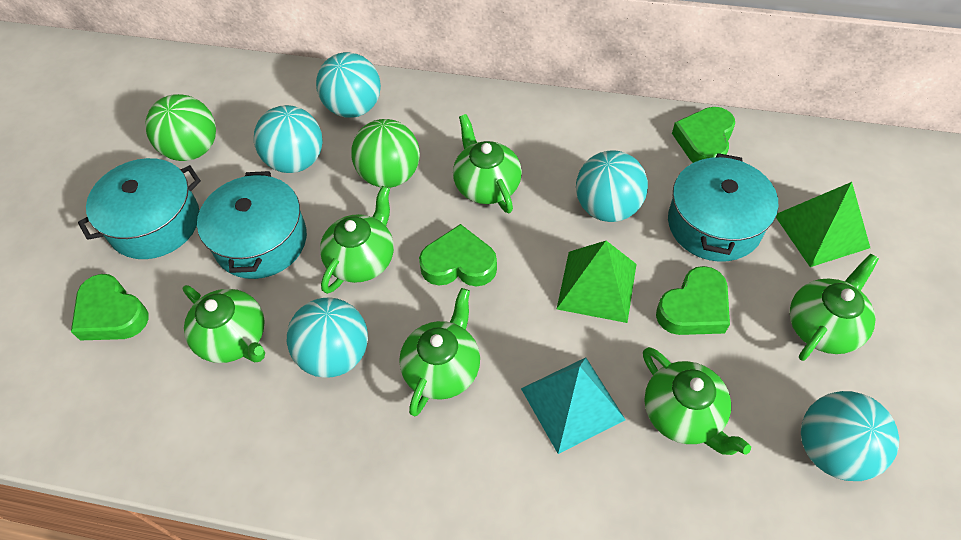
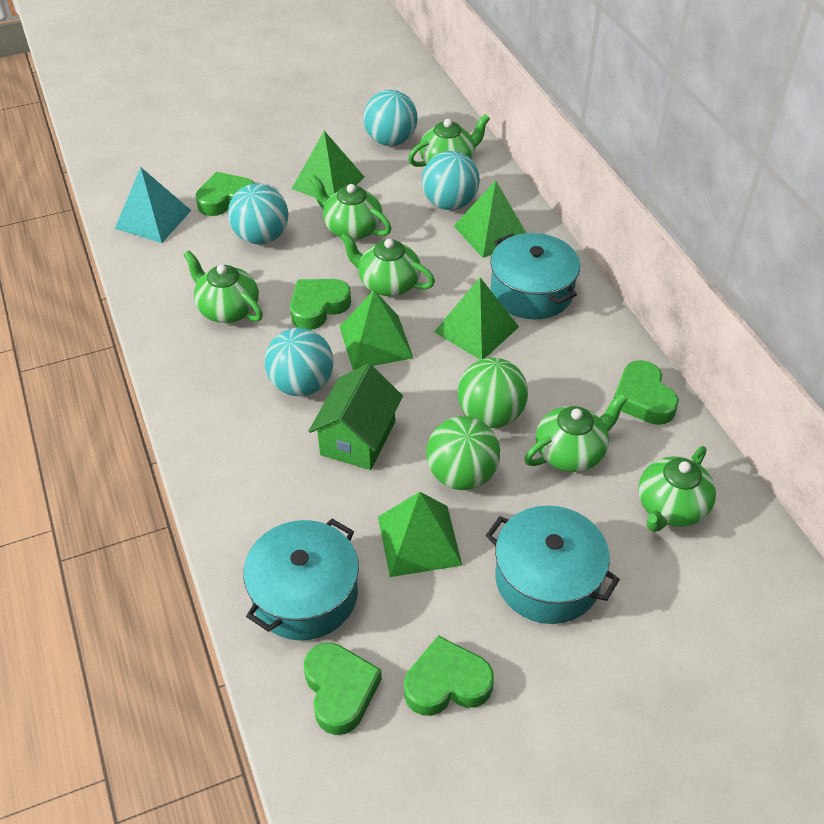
green heart: [71,274,149,341] [419,224,497,287] [656,266,730,335] [672,107,735,163] = 4 -> [196,172,255,216] [290,279,351,330] [304,642,382,735] [404,635,494,716] [613,360,679,425] = 5
green house: none = 0 -> [309,364,403,470] = 1
green pyramid: [557,241,637,323] [776,182,870,267] = 2 -> [291,131,364,198] [340,290,413,370] [378,492,462,577] [434,277,519,360] [454,180,526,258] = 5
turquoise ball: [254,105,323,173] [287,298,368,378] [316,52,381,118] [576,150,648,222] [801,391,899,481] = 5 -> [228,183,288,245] [265,328,334,396] [363,90,418,146] [422,151,480,210] = 4

